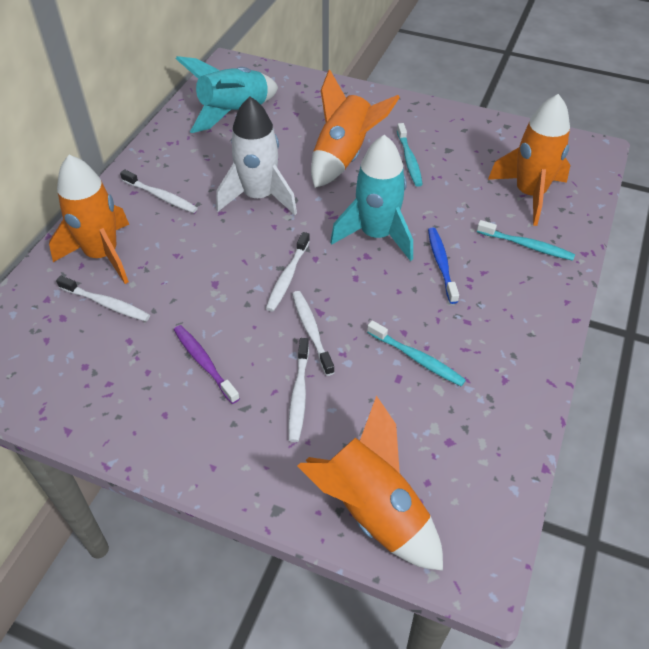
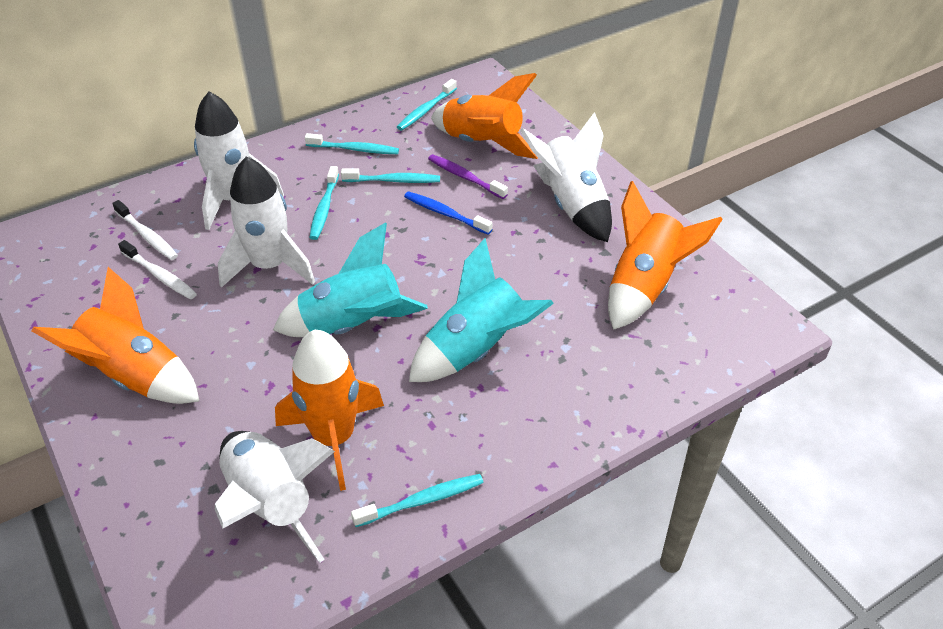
turquoise toothbrush: [367,320,466,386] [397,123,423,187] [477,220,575,261] = 3 -> [305,133,399,154] [309,166,339,240] [341,168,440,183] [351,474,484,527] [397,79,457,130] = 5
white rocket: [216,97,297,215] = 1 -> [194,92,284,230] [215,431,335,563] [218,156,315,288] [520,112,612,242] = 4
white toothbrush: [56,276,150,321] [120,169,198,213] [266,232,310,312] [288,338,309,442] [292,291,335,376] = 5 -> [112,200,178,260] [118,240,197,299] = 2

